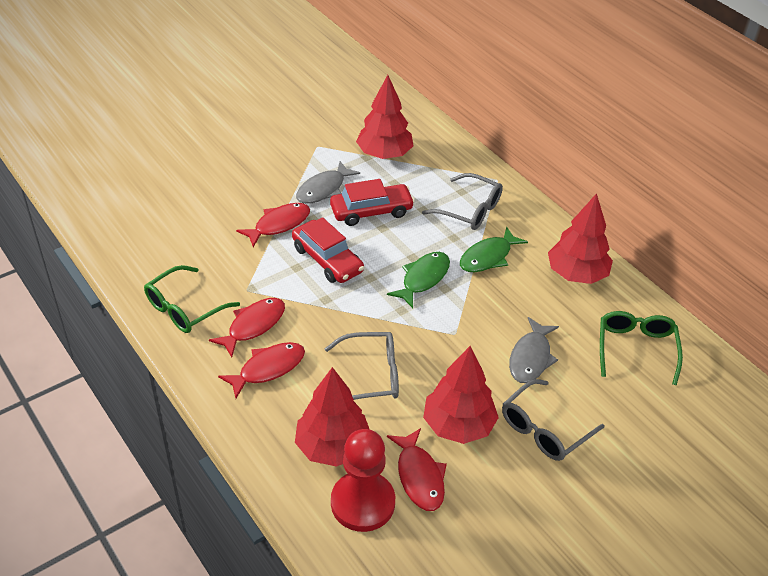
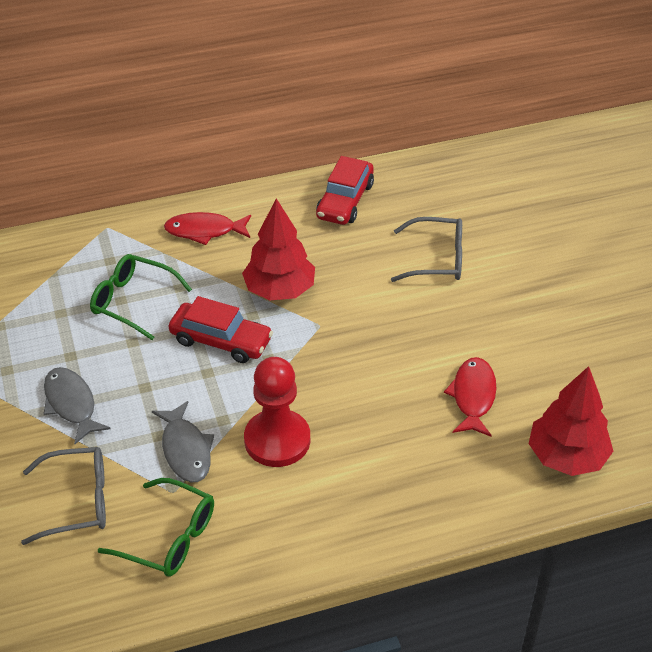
green fish: [387,252,450,308] [460,226,528,272] = 2 -> none = 0
grey glasses: [324,332,399,400] [422,173,503,230] [502,379,605,461] = 3 -> [21,447,106,545] [391,217,462,282] = 2
red fish: [209,298,285,357] [218,342,305,398] [236,203,310,247] [387,428,447,511] = 4 -> [164,212,251,245] [444,357,496,437] = 2
red tree: [295,367,370,467] [356,75,414,159] [423,346,499,444] [548,193,613,284] = 4 -> [242,198,315,300] [528,366,613,476] = 2

